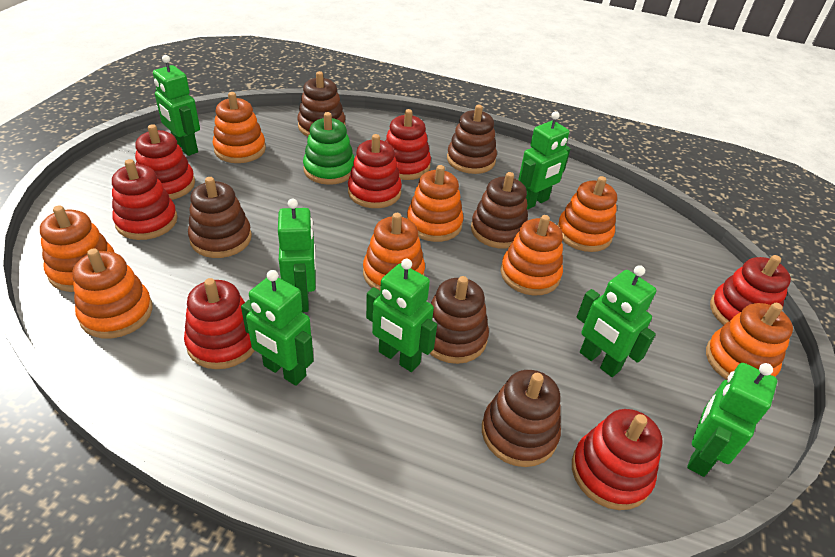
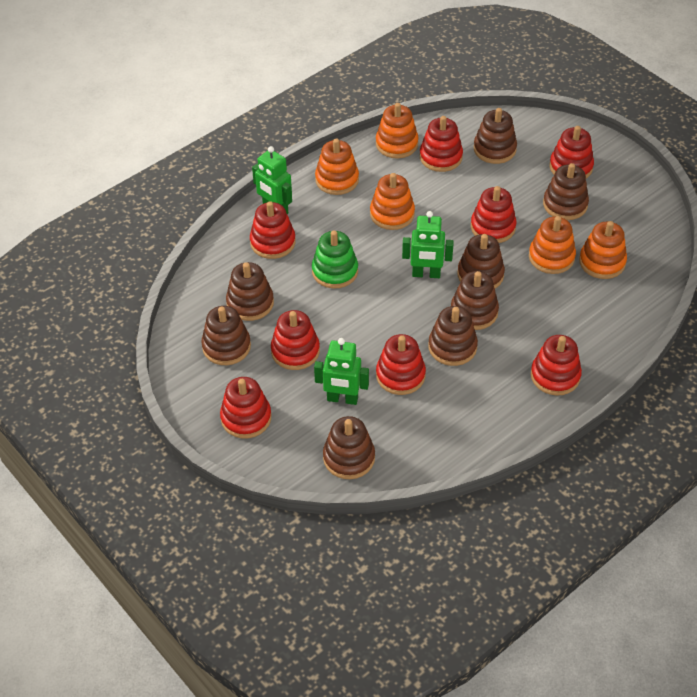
brown stacking toy: [188,177,252,258] [297,71,345,136] [430,276,489,364] [447,105,497,174] [471,172,528,249] [482,370,561,467] = 6 -> [201,306,251,365] [226,262,274,321] [323,416,375,479] [428,306,478,366] [451,271,499,330] [457,234,505,289] [474,108,517,164] [543,163,589,220] = 8
green robot: [153,55,200,156] [241,270,314,386] [278,198,316,312] [366,259,437,372] [518,111,571,210] [577,265,656,377] [687,363,777,477] = 7 -> [252,146,292,214] [314,338,369,405] [402,211,454,278] = 3
orange stacking toy: [40,206,115,292] [72,248,153,338] [212,92,266,163] [363,213,425,290] [407,165,464,242] [501,215,563,295] [557,176,617,252] [706,303,793,380] = 8 -> [315,139,359,195] [370,173,415,230] [376,103,418,158] [529,216,576,274] [579,221,627,279] = 5
red stacking toy: [112,159,178,240] [135,124,195,200] [184,278,255,369] [348,134,402,208] [385,109,431,180] [572,409,662,510] [710,255,791,325] = 7 -> [220,377,271,438] [250,201,296,259] [271,310,320,370] [376,334,426,395] [420,116,463,172] [471,186,517,243] [531,335,582,396] [549,126,594,178] = 8

